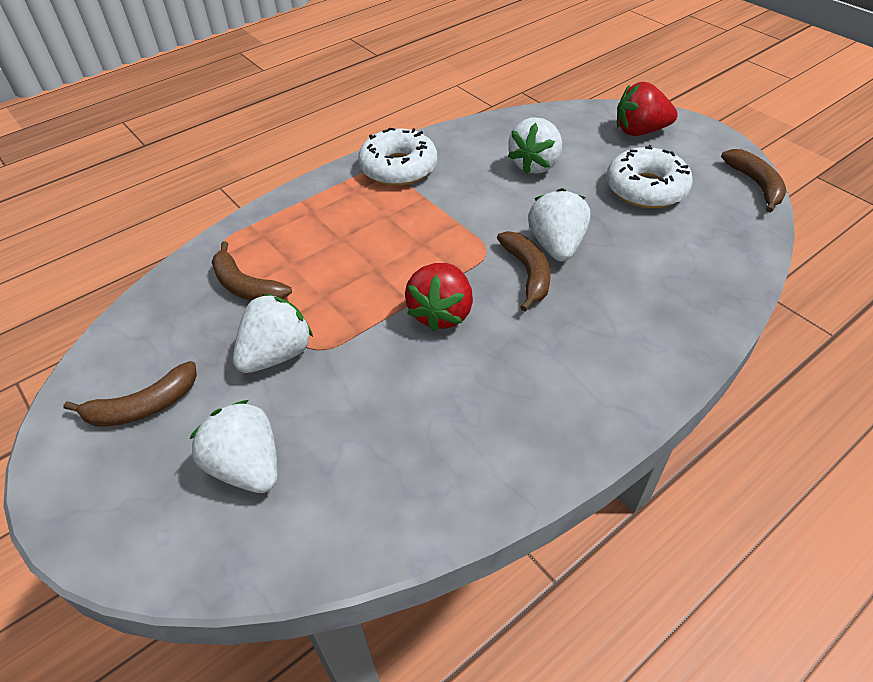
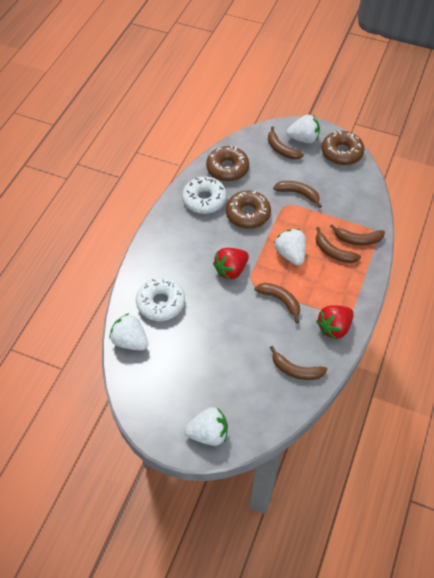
brown banana: [63,361,197,426] [212,241,292,301] [497,231,550,312] [721,149,786,213] = 4 -> [254,283,300,323] [268,126,304,160] [270,346,328,380] [273,181,322,208] [316,227,361,263] [330,224,385,245] = 6
brown donut: none = 0 -> [206,146,249,182] [226,191,271,229] [322,130,364,165] = 3

